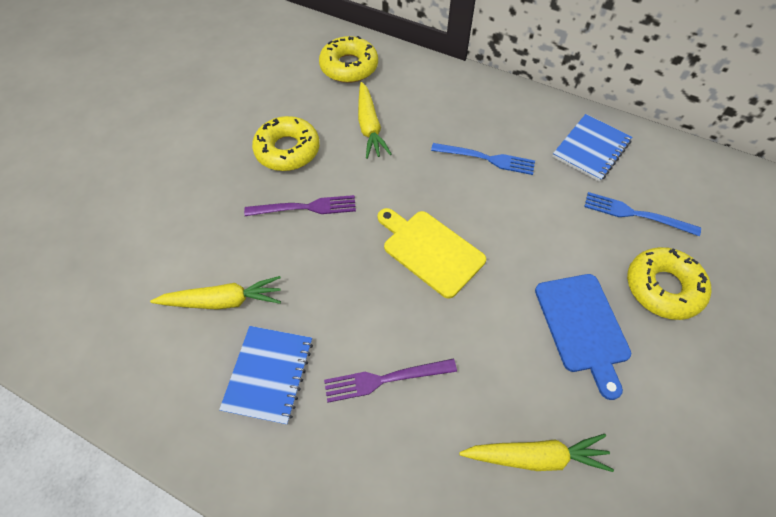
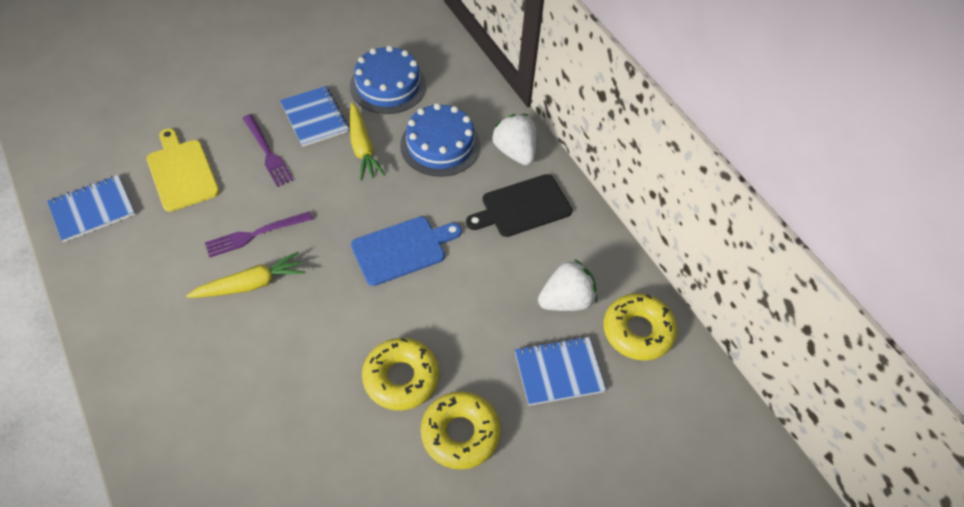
black cutting board: none = 0 -> [466,174,572,237] = 1
blue cake: none = 0 -> [350,46,426,114] [400,103,480,177] = 2
blue fork: [431,143,535,175] [584,192,701,236] = 2 -> none = 0
blue notebook: [219,326,313,425] [552,114,632,182] = 2 -> [47,175,135,242] [280,86,349,147] [515,336,606,406] = 3
white strawberry: none = 0 -> [491,114,536,165] [538,259,597,311] = 2
yellow carrot: [150,276,281,310] [358,82,392,159] [459,434,614,472] = 3 -> [186,252,305,298] [350,103,385,181] = 2

